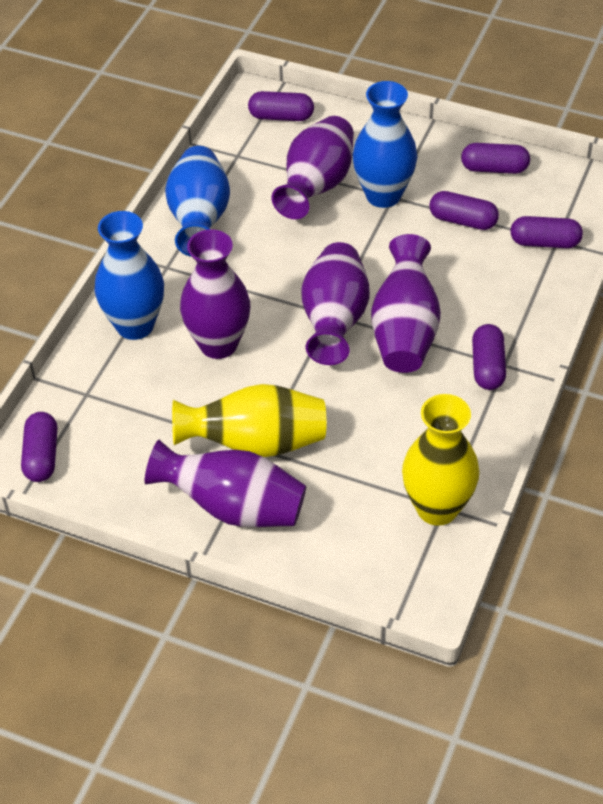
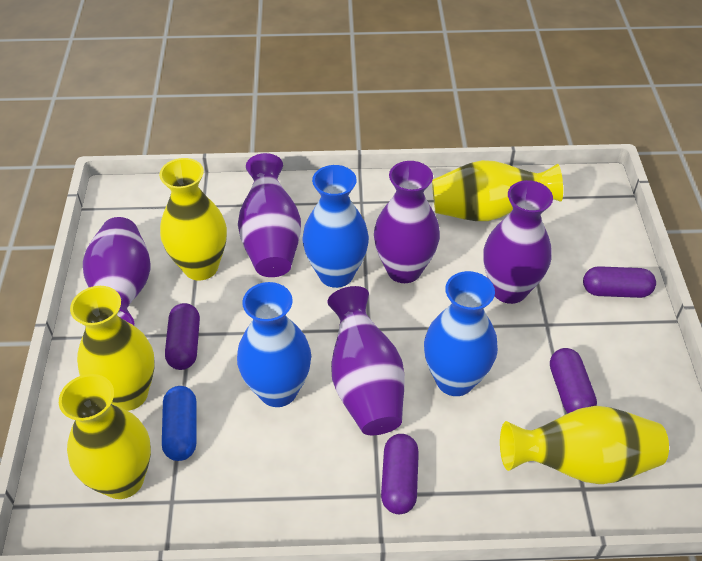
blue capsule: none = 0 -> [162,386,196,461] = 1
purple capsule: [21,412,57,482] [248,91,314,121] [429,191,499,230] [461,143,530,174] [472,324,506,390] [510,216,583,248] = 6 -> [165,303,200,370] [381,434,419,514] [550,348,597,413] [583,266,656,298] = 4
yellow vase: [172,384,327,457] [402,394,479,526] = 2 -> [59,374,151,499] [70,286,155,411] [159,158,227,280] [432,160,563,221] [500,406,669,484] = 5

